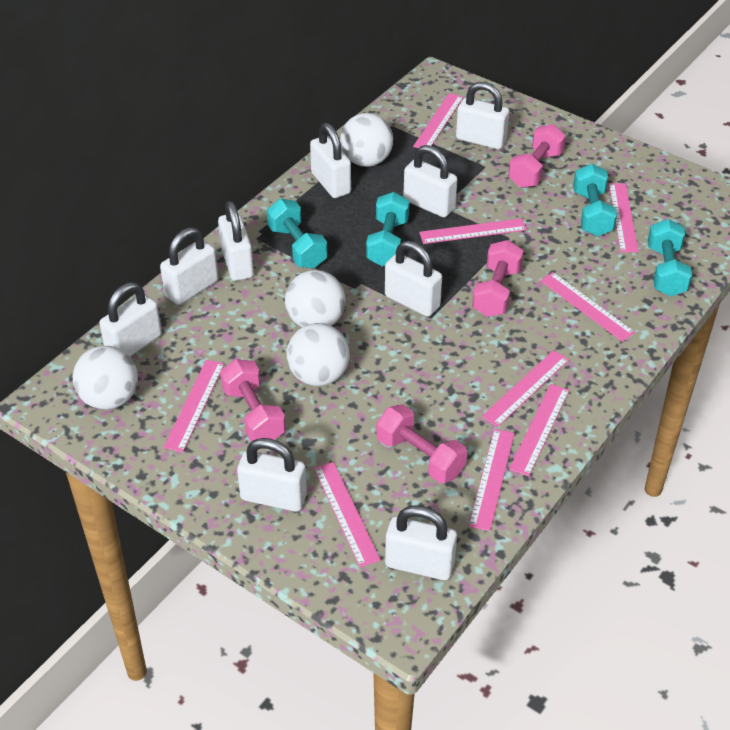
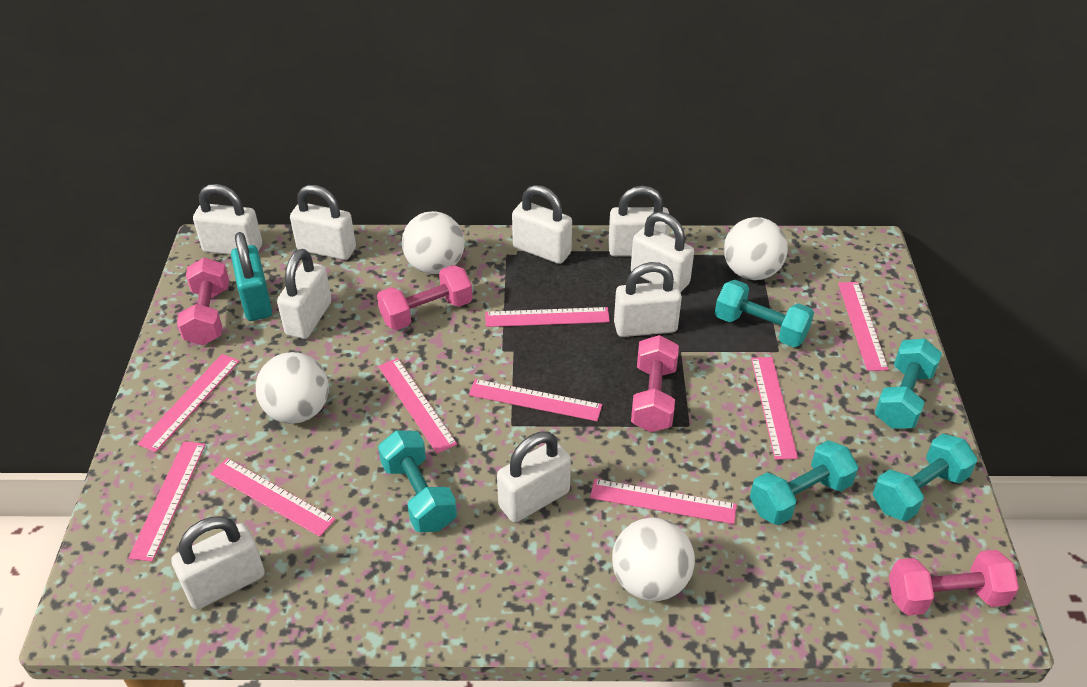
turquoise dumbbell: [267,199,328,268] [366,192,410,266] [573,164,617,237] [648,219,692,296] = 4 -> [378,430,457,532] [715,280,814,347] [750,440,858,525] [873,434,977,522] [875,339,942,429] = 5
turquoise padlock: none = 0 -> [231,232,272,321] = 1

